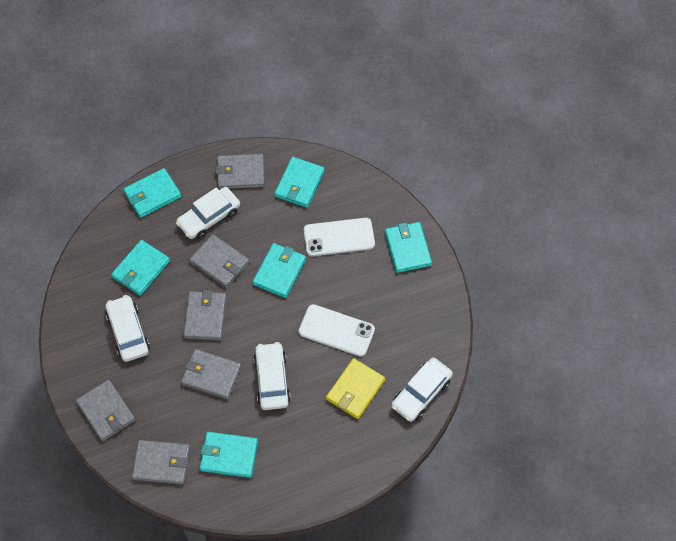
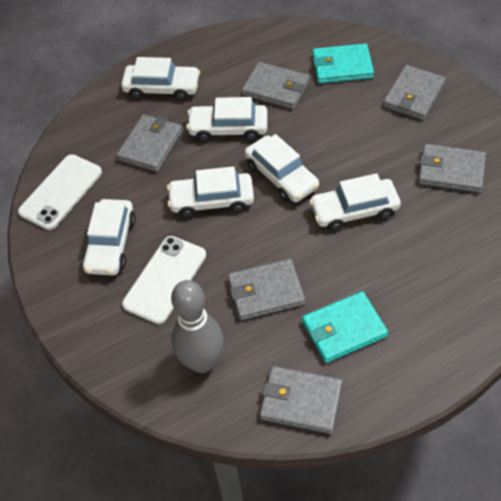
grey bowling pin: none = 0 -> [171,280,224,373] = 1
turquoise wallet: [111,240,170,296] [123,168,181,218] [200,432,258,478] [253,243,306,298] [274,157,324,208] [385,222,432,273] = 6 -> [302,291,388,363] [313,43,374,83] = 2
white car: [106,295,150,362] [176,187,240,239] [253,342,291,410] [391,358,453,422] = 4 -> [82,199,136,275] [121,57,200,101] [167,166,254,218] [186,97,268,142] [245,134,319,202] [309,173,401,231] = 6
yellow wallet: [326,358,385,419] = 1 -> none = 0

